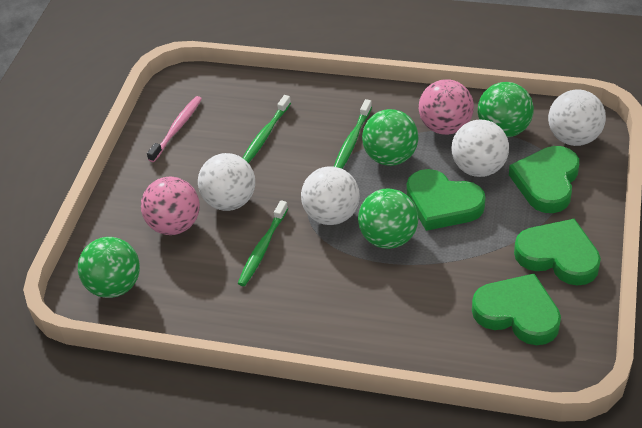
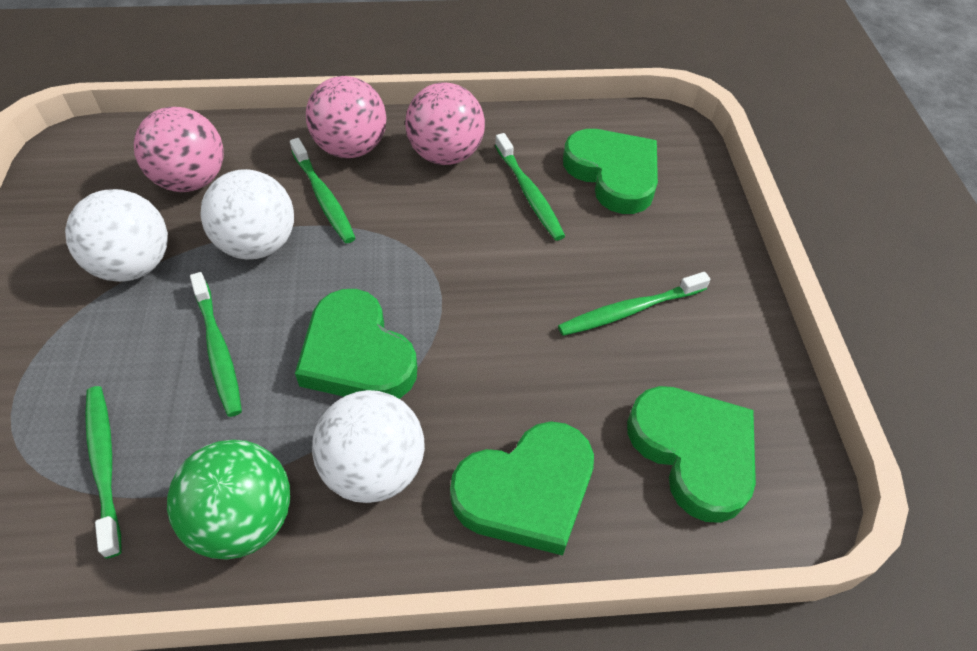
green ball: [78,237,140,298] [358,189,418,249] [362,109,418,166] [478,82,534,138] = 4 -> [167,440,290,560] = 1
green toothbrush: [238,200,288,286] [243,95,291,163] [334,99,372,169] = 3 -> [85,386,122,558] [190,272,242,417] [290,138,356,243] [495,133,565,241] [558,272,710,336] = 5
pink ball: [141,177,200,235] [419,79,474,135] = 2 -> [134,107,224,192] [306,76,387,158] [405,82,485,165] = 3
pink toothbrush: [147,96,202,162] = 1 -> none = 0
white ball: [198,153,255,211] [301,166,360,225] [452,120,509,177] [548,89,606,146] = 4 -> [65,189,168,282] [200,169,294,260] [312,390,425,503] = 3

